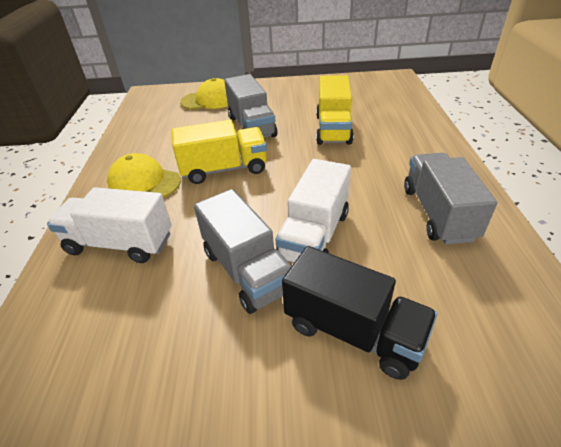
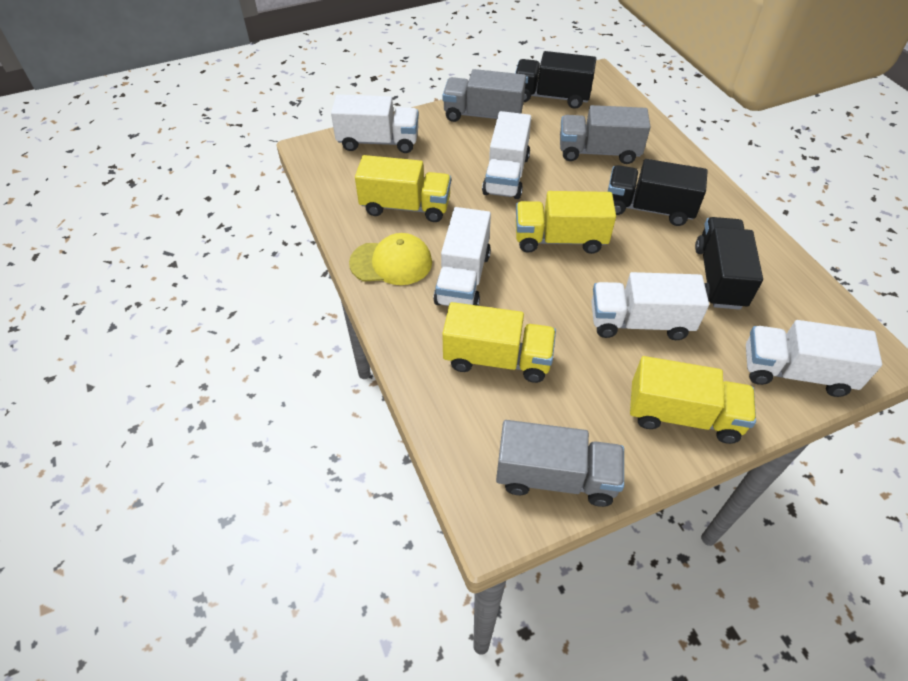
black truck: [282,246,438,380] = 1 -> [515,51,596,109] [608,159,708,226] [695,217,763,310] = 3
white truck: [47,187,172,263] [275,159,351,263] = 2 -> [331,94,419,153] [433,207,491,306] [482,111,531,199] [591,272,709,340] [746,320,882,397] = 5
yellow cap: [107,153,181,198] [180,78,228,110] = 2 -> [349,233,432,285] = 1
yellow truck: [172,120,267,184] [316,75,354,145] = 2 -> [355,155,451,222] [442,302,556,383] [516,191,616,254] [630,356,756,444] = 4

